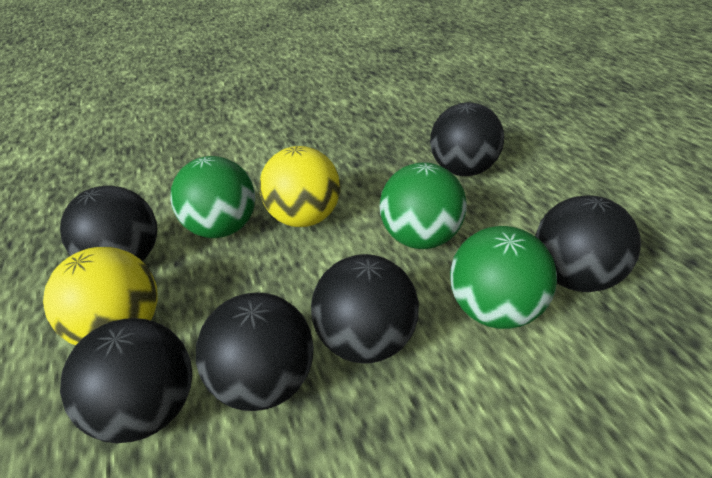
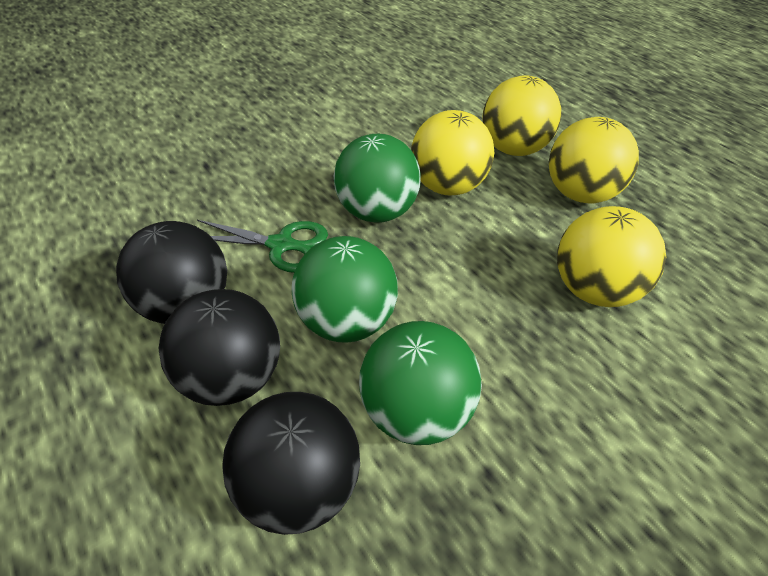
black ball: [60,185,157,261] [60,318,192,443] [196,292,314,411] [311,254,419,364] [430,102,504,176] [535,195,641,292] = 6 -> [116,221,227,324] [158,289,280,406] [222,392,360,535] = 3
green scissors: none = 0 -> [197,220,328,273] = 1
yellow ball: [43,247,158,346] [259,146,340,227] = 2 -> [411,110,494,196] [482,75,561,156] [549,117,639,203] [557,206,666,307] = 4

